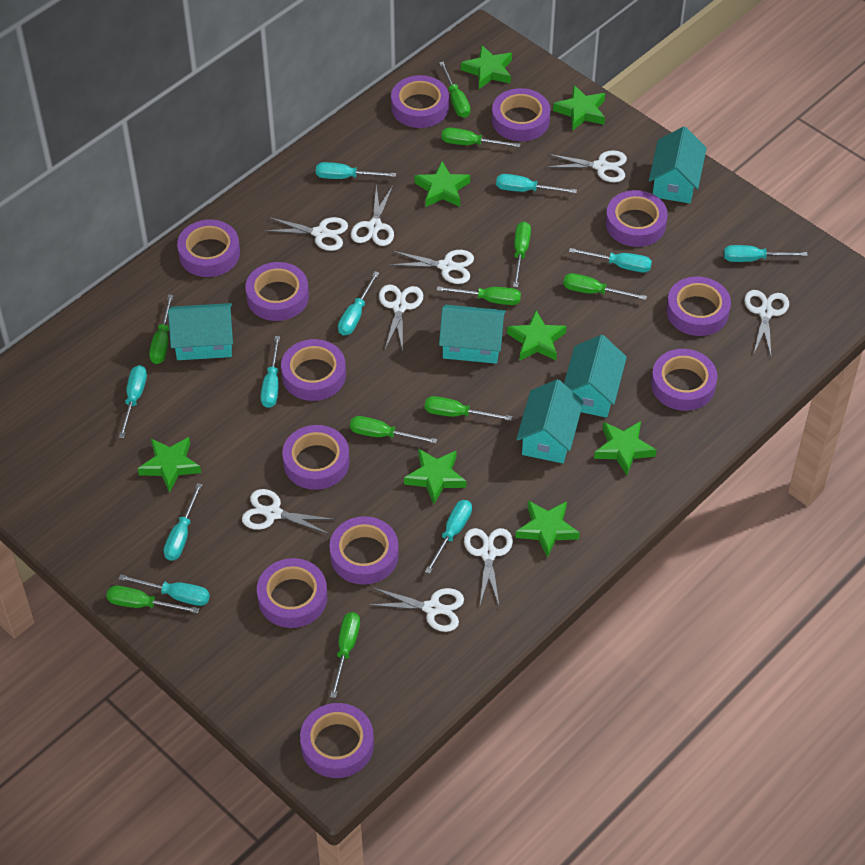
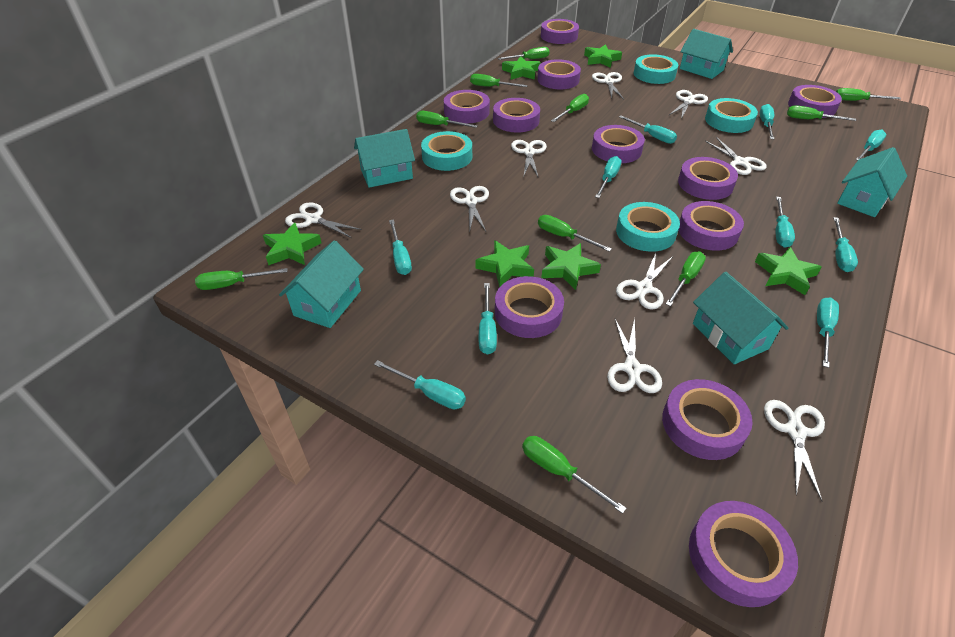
green star: [138,437,201,493] [404,448,466,504] [414,161,470,207] [461,45,512,89] [507,310,567,360] [515,501,580,558] [553,85,605,131] [594,421,657,475] = 8 -> [263,222,322,265] [476,240,534,287] [502,56,541,80] [541,243,601,290] [584,44,622,68] [755,247,822,295] = 6
purple tape: [177,220,240,277] [246,262,309,321] [257,558,327,628] [281,339,346,401] [282,425,350,490] [300,703,374,778] [329,516,399,585] [391,75,449,128] [492,88,550,141] [606,190,668,247] [651,349,718,411] [666,276,731,336] = 12 -> [444,90,490,124] [493,98,540,133] [495,276,564,338] [537,59,581,89] [541,19,579,44] [592,125,645,163] [662,379,753,460] [678,157,738,200] [678,201,744,251] [689,501,798,607] [788,85,842,118] = 11
turquoise tape: none = 0 -> [421,131,472,171] [616,202,680,252] [634,54,678,84] [705,98,758,133] = 4

